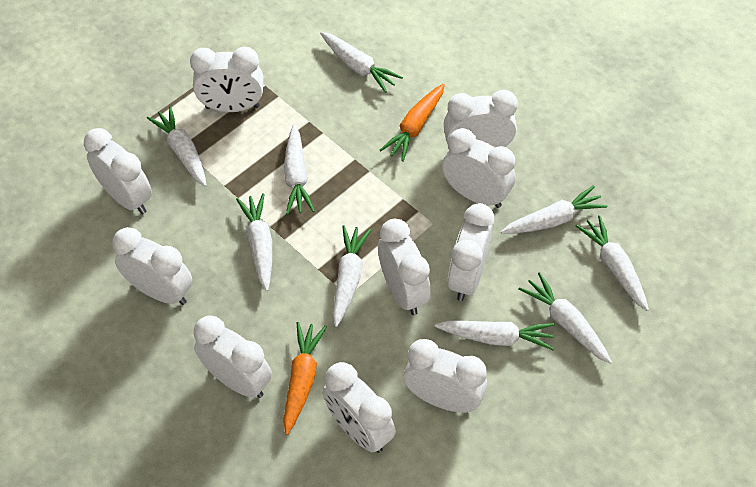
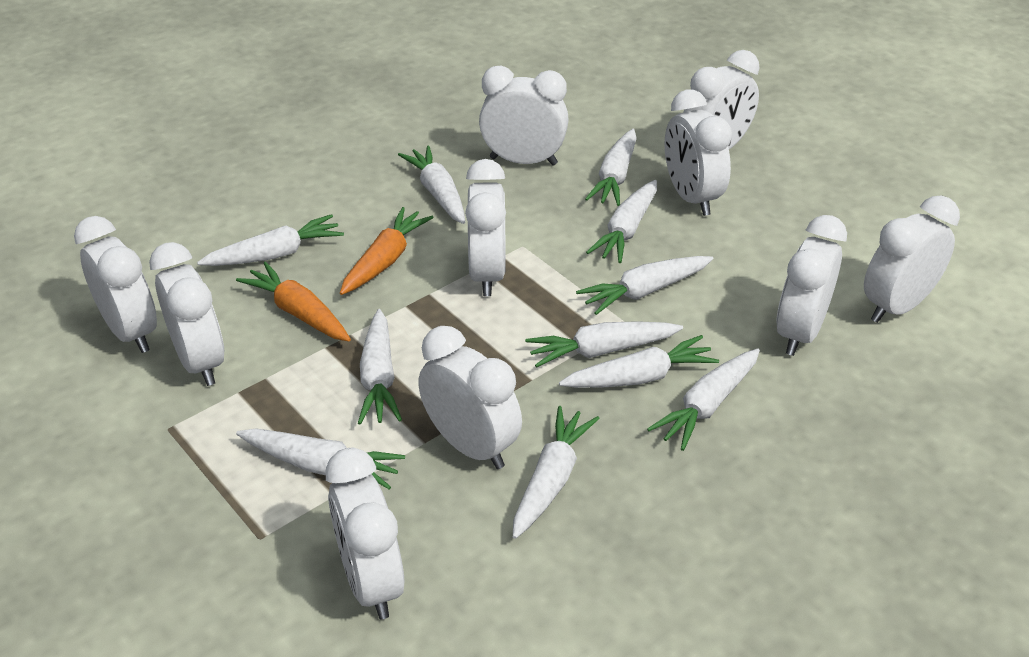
white carrot: [147,106,207,187] [236,193,272,291] [284,124,315,215] [320,32,403,93] [333,225,371,327] [435,321,555,351] [501,185,607,234] [518,272,612,364] [576,215,649,311] = 9 -> [197,214,344,266] [236,428,405,489] [358,309,402,425] [398,146,465,224] [513,406,600,539] [525,321,683,368] [559,335,719,388] [576,256,713,315] [585,129,637,206] [586,180,657,263] [647,348,760,451] = 11

